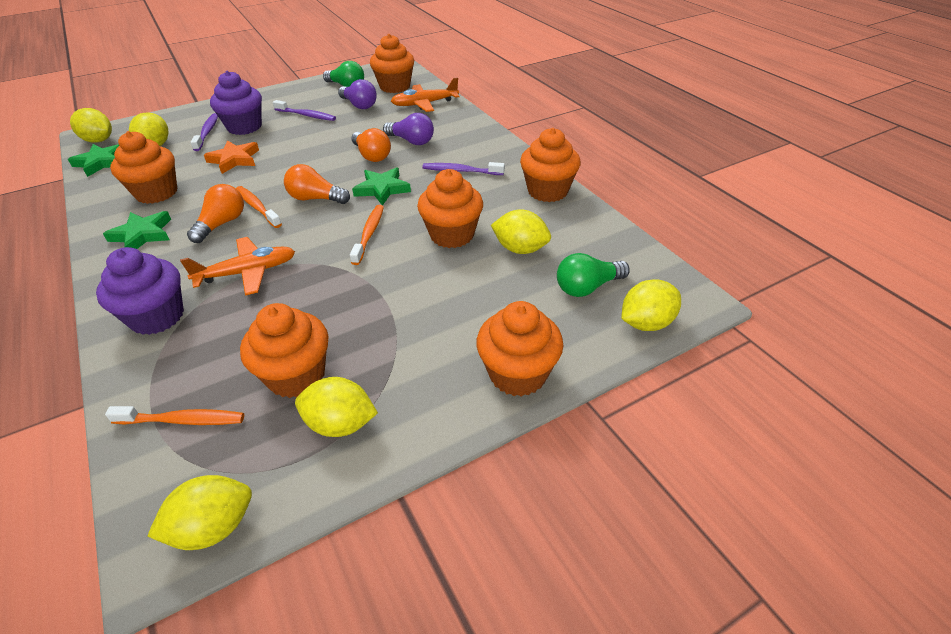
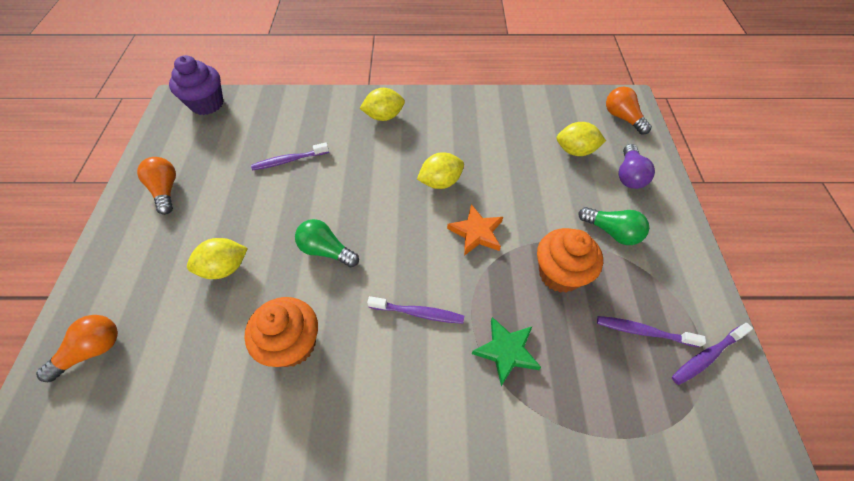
green star: [68,144,119,177] [103,211,171,249] [352,167,411,206] = 3 -> [472,317,541,386] = 1
orange cupcake: [110,131,177,204] [240,303,329,398] [370,34,414,93] [417,169,483,248] [476,301,563,397] [520,128,581,202] = 6 -> [244,297,318,367] [537,228,603,293] = 2
orange plane: [180,237,295,296] [391,77,459,112] = 2 -> none = 0
orange toothbrush: [105,406,244,425] [236,186,282,228] [350,205,384,265] = 3 -> none = 0
purple cupcake: [96,247,184,335] [210,71,262,135] = 2 -> [169,55,223,115] = 1
purple light bulb: [338,79,377,109] [383,113,434,145] = 2 -> [619,144,655,189] = 1
purple toothbrush: [191,113,218,151] [273,100,336,121] [422,162,505,175] = 3 -> [251,142,329,170] [367,296,464,324] [597,316,706,347] [672,323,753,385] = 4
yellow lemon: [70,108,112,143] [129,112,169,146] [147,475,252,550] [295,377,378,437] [491,210,551,254] [622,279,681,331] = 6 -> [187,238,248,279] [359,88,405,121] [417,152,464,189] [556,122,606,156] = 4

